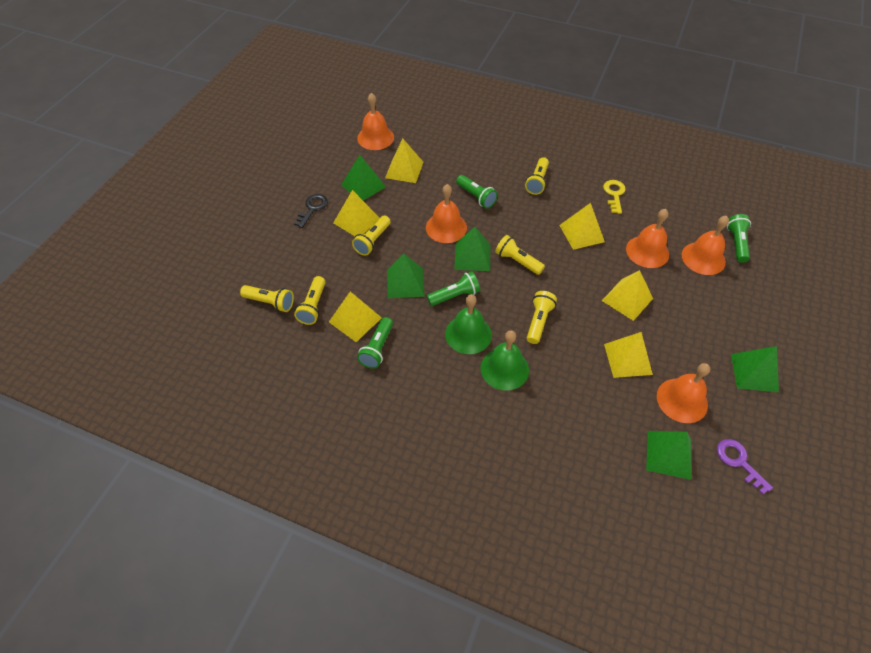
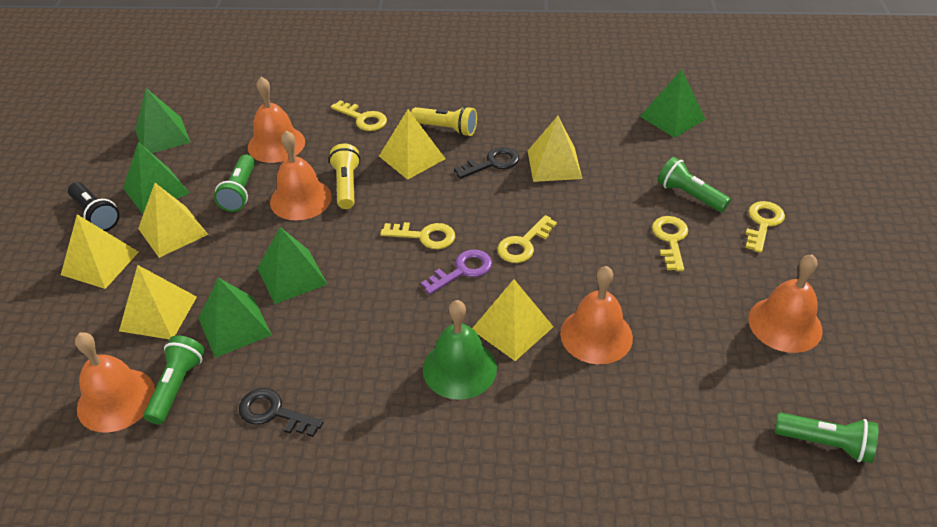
black flashlight: none = 0 -> [68,182,120,231] = 1
black key: [294,194,328,228] = 1 -> [239,388,324,437] [454,147,519,179] = 2
green bell: [445,294,492,354] [481,330,529,390] = 2 -> [423,300,497,400] = 1
yellow flashlight: [240,285,294,312] [294,276,326,325] [352,215,391,256] [495,235,545,275] [525,157,549,195] [527,291,557,344] = 6 -> [329,144,361,209] [411,106,477,136] = 2
yellow key: [603,180,626,214] = 1 -> [331,100,387,131] [380,222,455,249] [497,215,557,263] [652,216,688,271] [746,201,785,253] = 5

